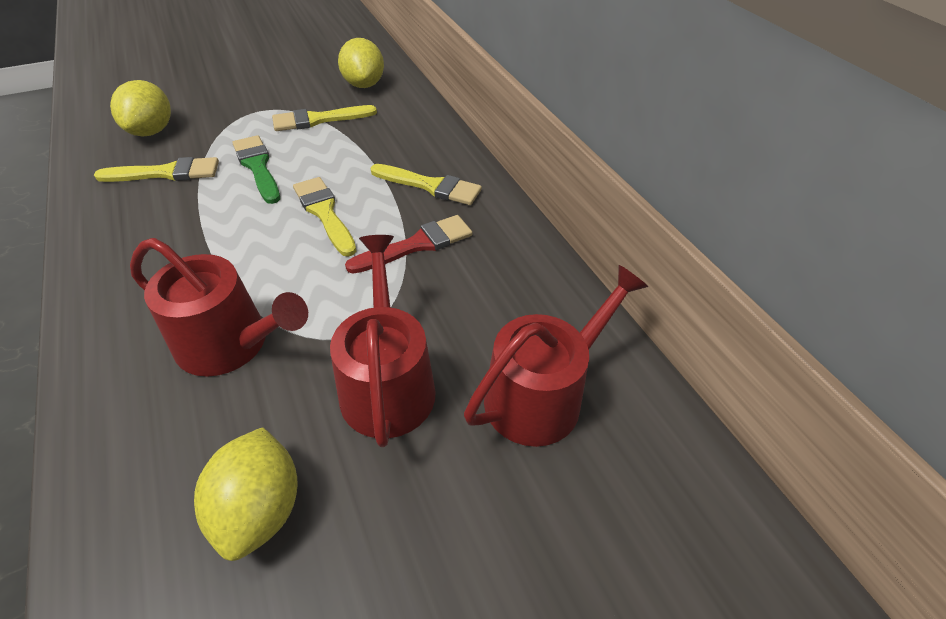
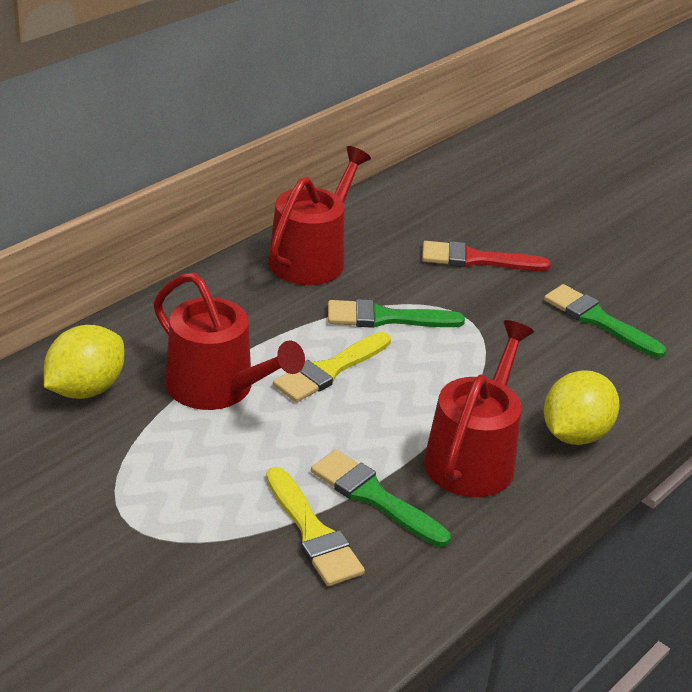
green brush: [232,135,280,204] = 1 -> [311,449,451,547] [328,299,465,328] [544,284,666,358] = 3
yellow brush: [94,157,219,182] [272,105,377,131] [293,177,356,257] [371,164,482,205] = 4 -> [266,467,365,586] [273,332,391,402] = 2
yellow lemon: [110,80,171,137] [194,427,298,561] [338,38,384,88] = 3 -> [44,325,124,399] [544,370,619,445] = 2

